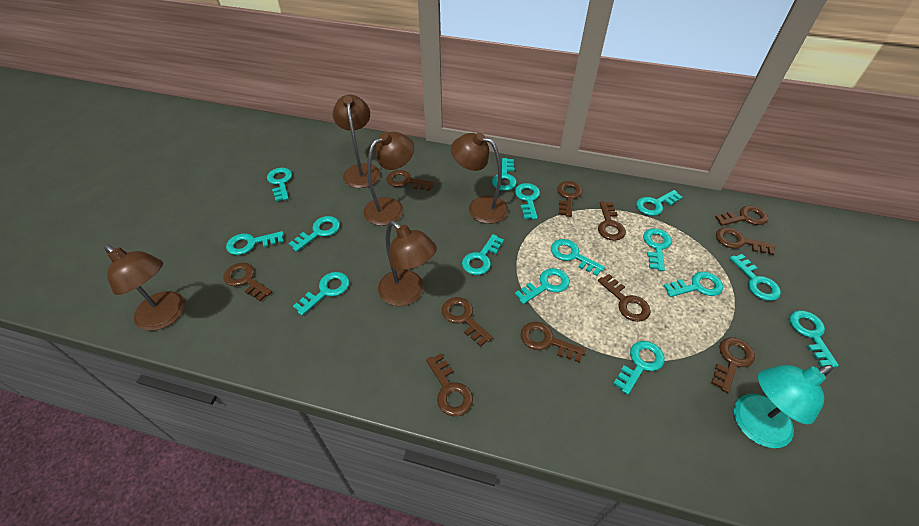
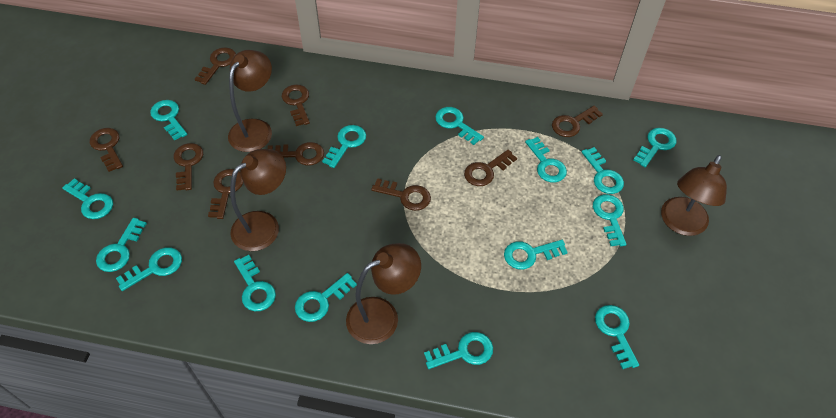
brown key: [223,263,272,301] [386,170,435,191] [426,353,473,416] [442,297,493,347] [521,322,586,363] [557,181,583,217] [598,202,626,241] [598,274,651,322] [711,337,755,393] [715,206,768,226] [716,227,775,255] = 11 -> [90,128,123,172] [174,143,203,191] [195,47,236,85] [208,169,243,219] [268,142,324,166] [282,84,310,126] [371,178,431,211] [464,150,517,186] [552,106,603,137] = 9
brown lamp: [104,245,185,331] [333,95,381,188] [363,132,414,226] [378,221,437,306] [451,133,508,224] = 5 -> [228,50,272,152] [230,149,286,251] [346,243,421,344] [661,155,727,236] = 4
turquoise lamp: [734,365,833,448] = 1 -> none = 0

